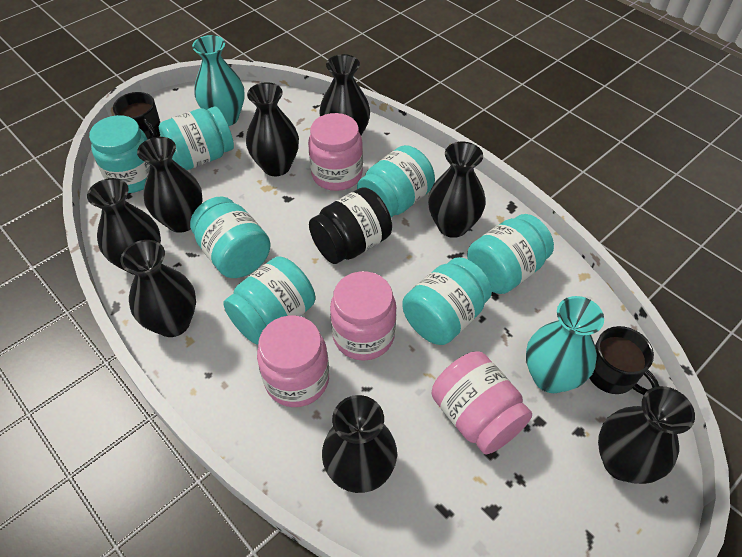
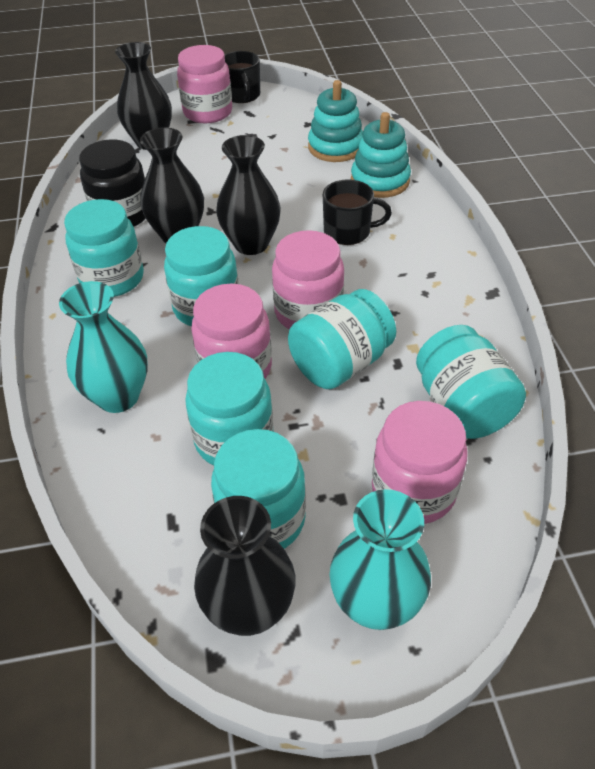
black vase: [87,178,161,275] [121,240,196,337] [137,137,203,233] [246,82,299,176] [320,54,370,135] [322,395,397,493] [428,142,486,238] [598,386,695,484] = 8 -> [115,42,172,150] [140,127,204,243] [194,496,295,636] [216,135,281,255] = 4
turquoise jar: [89,115,150,193] [159,107,234,170] [190,196,271,278] [223,256,315,345] [357,145,435,217] [402,257,492,345] [467,214,554,294] = 7 -> [64,199,144,297] [164,226,239,326] [185,352,273,465] [211,429,306,549] [288,289,396,389] [416,325,526,439] = 6
turquoise stacking toy: none = 0 -> [308,80,363,162] [351,112,411,198] = 2

